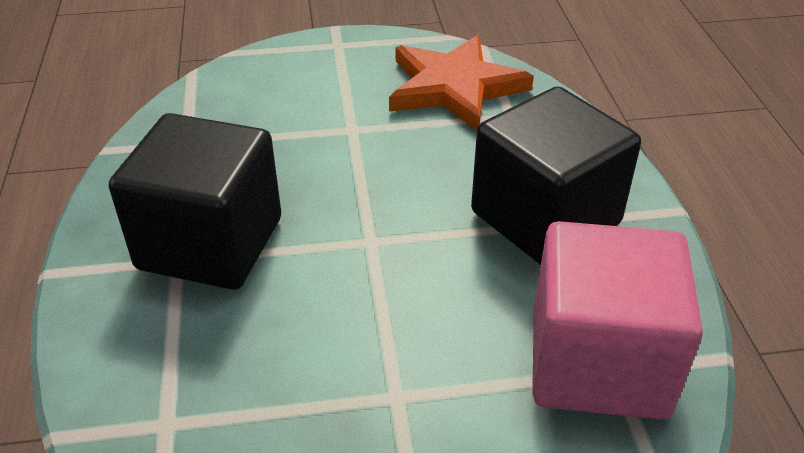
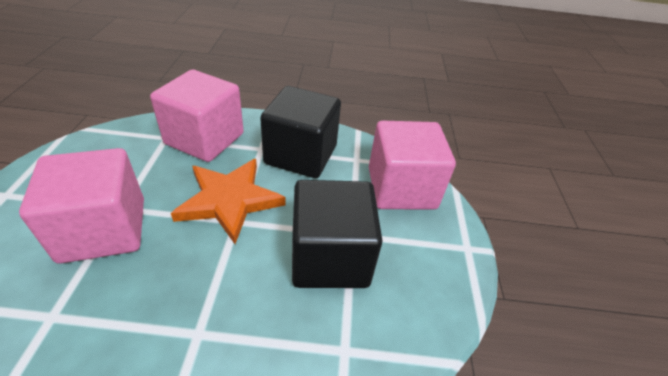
pink cube: [532,221,703,420] = 1 -> [19,148,144,264] [150,70,244,162] [369,121,456,210] = 3

